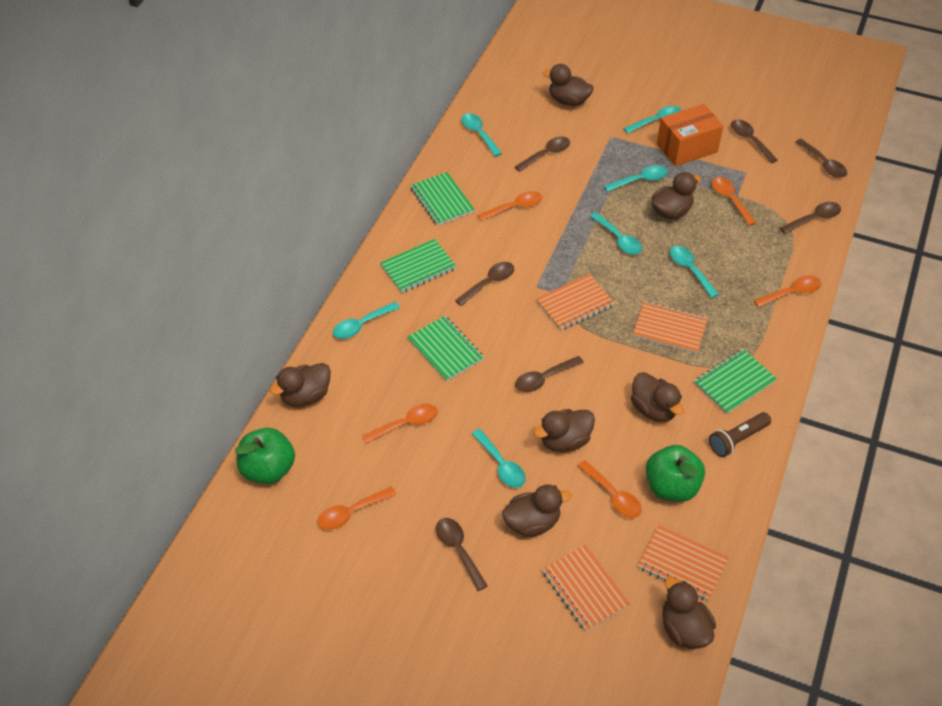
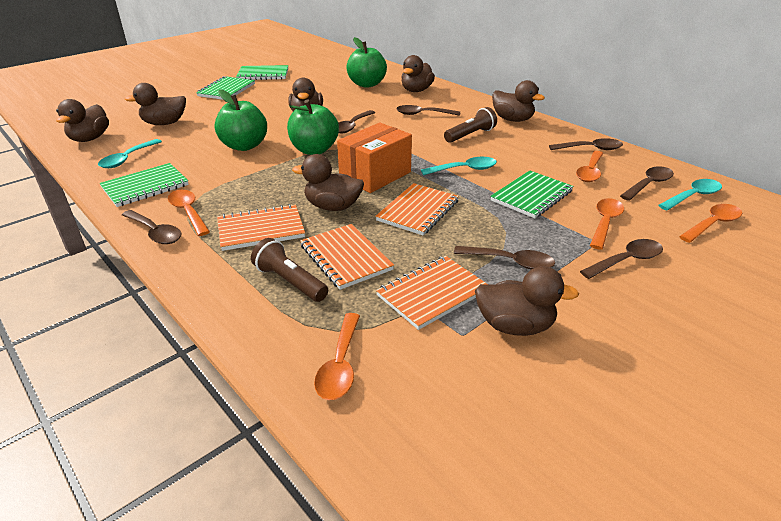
brown flashlight: [709,412,771,457] = 1 -> [251,238,328,302] [444,107,497,143] = 2
green apple: [235,428,295,484] [646,445,705,502] = 2 -> [215,89,267,151] [287,100,339,155] [346,37,387,88] = 3
orange spoon: [318,487,397,530] [362,404,438,444] [477,191,542,221] [578,460,642,518] [712,177,756,226] [754,276,821,307] = 6 -> [168,190,210,236] [314,313,360,400] [576,151,604,182] [590,198,624,250] [679,204,742,243] = 5
turquoise spoon: [333,302,400,339] [461,113,502,157] [471,429,526,488] [590,212,642,255] [604,165,668,192] [623,106,682,134] [670,246,719,298] = 7 -> [98,139,162,168] [421,157,497,175] [658,179,722,210] = 3

